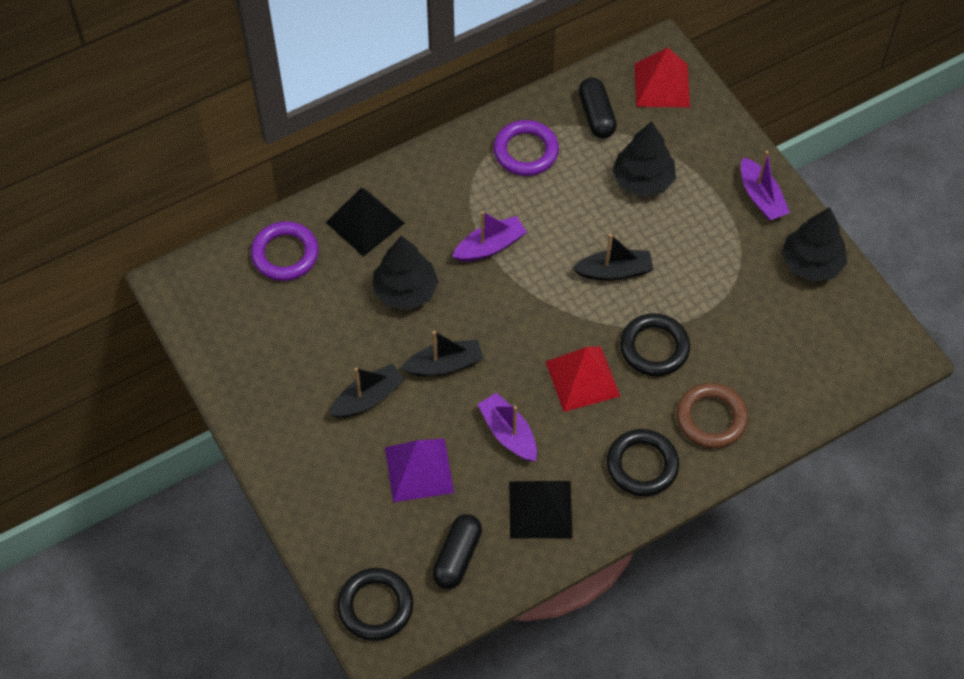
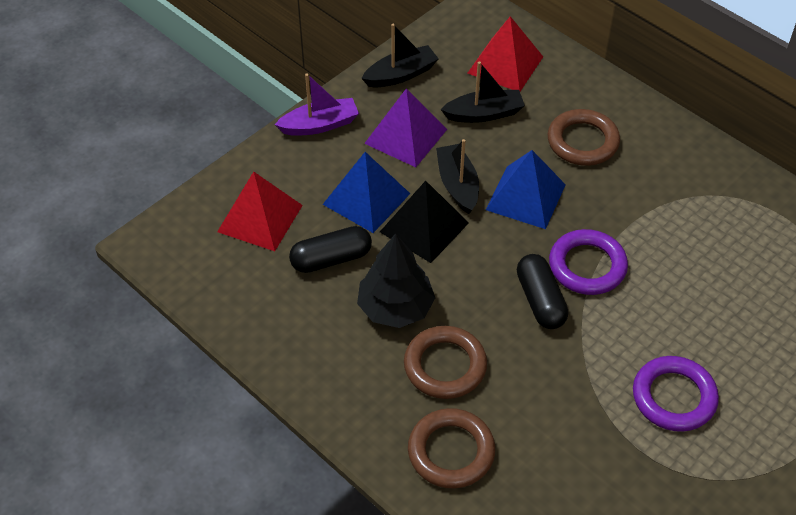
black pyramid: [326,187,405,257] [509,481,573,538] = 2 -> [380,181,469,263] = 1
black ring: [337,568,413,641] [607,429,679,496] [620,313,690,376] = 3 -> none = 0
black tree: [373,236,439,310] [612,121,676,197] [781,207,848,282] = 3 -> [357,233,435,328] = 1
blue pyramid: none = 0 -> [322,152,410,233] [486,150,566,229] = 2
brown ring: [676,383,748,448] = 1 -> [404,326,487,399] [408,408,495,489] [548,109,620,166] = 3
purple boat: [452,211,527,262] [477,392,537,462] [741,151,790,221] = 3 -> [275,74,359,136] = 1

